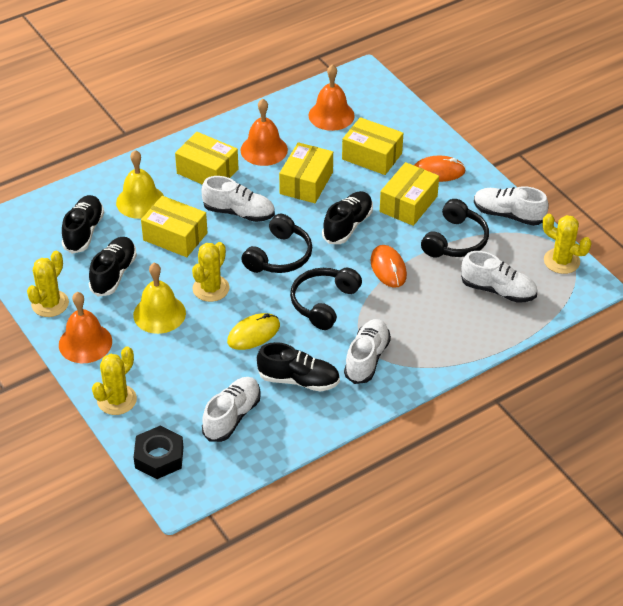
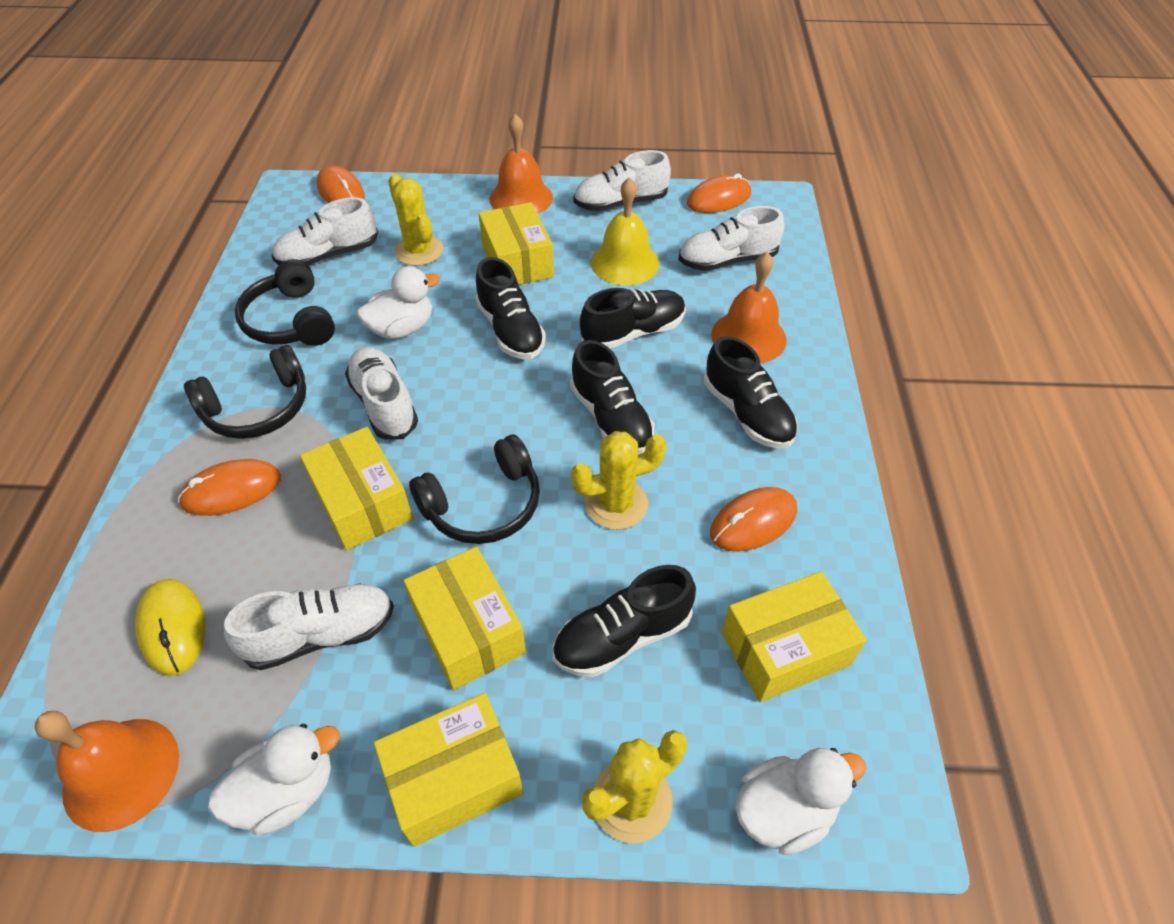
black nut: [134,426,184,479] = 1 -> none = 0
black shoe: [62,195,104,254] [89,237,137,297] [257,342,340,392] [322,191,373,244] = 4 -> [475,257,546,359] [553,565,696,677] [570,340,654,454] [580,288,686,348] [704,336,798,449] = 5
orange mouse: [370,245,407,288] [414,156,466,182] = 2 -> [178,459,281,516] [317,165,365,203] [687,173,751,213] [710,487,797,552] = 4
white duck: none = 0 -> [208,724,340,835] [357,266,440,339] [735,748,866,855] = 3
yellow bell: [116,150,164,219] [133,263,186,334] = 2 -> [591,178,660,285] = 1
yellow cactus: [27,251,69,317] [92,346,137,415] [192,242,230,302] [542,214,592,274] = 4 -> [388,174,443,266] [571,431,667,530] [582,730,687,843] = 3

